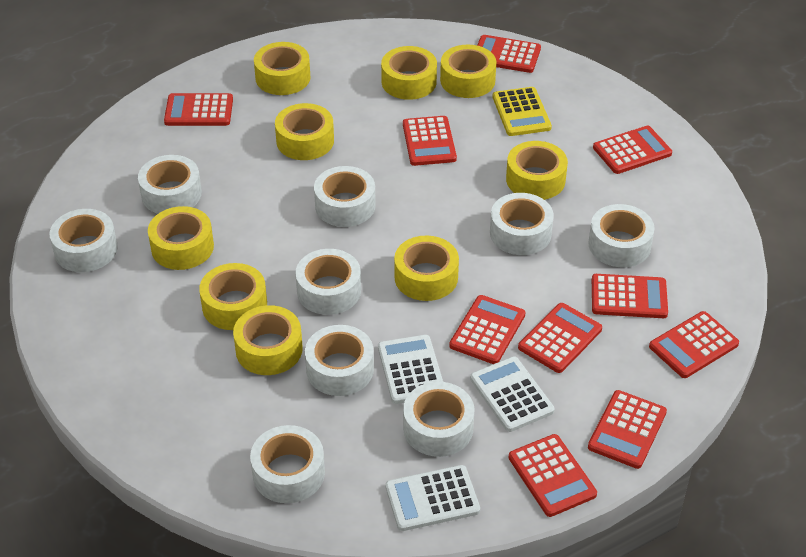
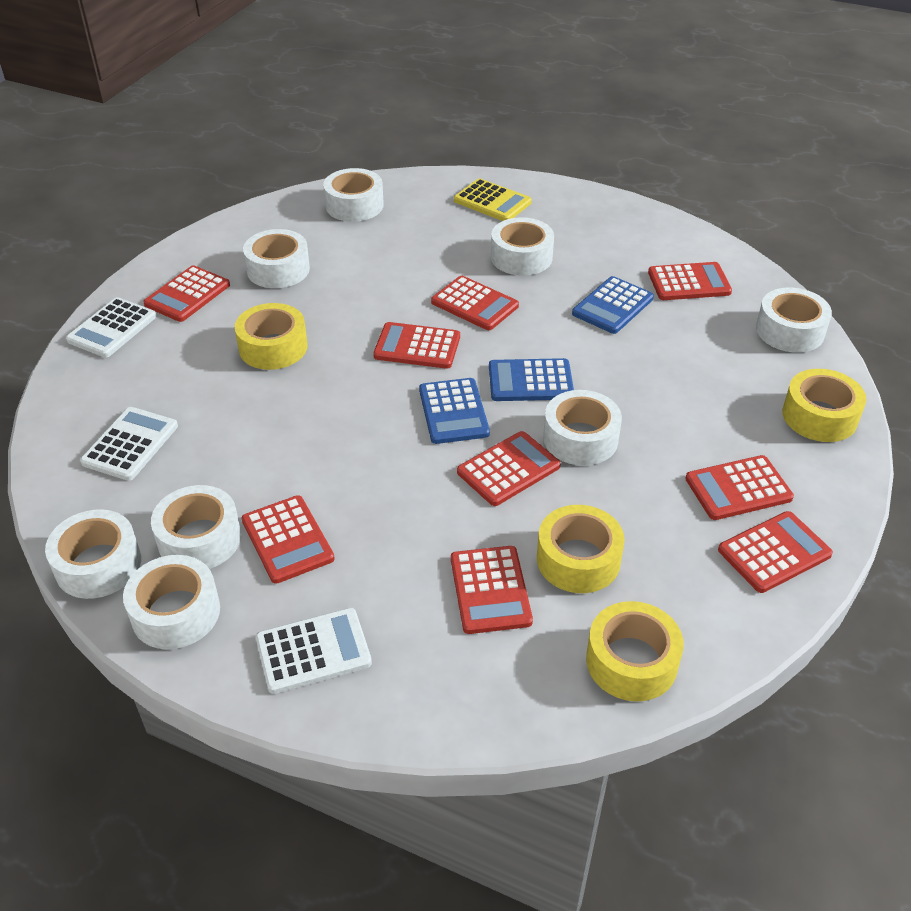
blue calculator: none = 0 -> [419,378,490,444] [489,358,574,401] [572,276,654,334] = 3
red calculator: [164,93,233,126] [403,116,457,166] [449,295,525,364] [477,35,541,73] [509,434,597,517] [518,303,602,373] [588,390,667,469] [592,274,668,318] [593,126,672,174] [649,311,739,378] = 10 -> [143,265,230,322] [242,495,335,584] [373,322,460,369] [431,276,519,330] [451,546,533,634] [457,431,560,506] [648,262,732,300] [685,455,794,520] [718,511,833,593] = 9
white tape: [50,209,118,272] [138,155,202,214] [250,425,325,503] [295,249,361,315] [305,325,374,396] [314,166,376,227] [403,382,474,457] [490,193,554,255] [588,204,655,267] = 9 -> [45,510,141,599] [123,555,220,649] [151,485,241,569] [243,229,310,288] [323,168,384,222] [491,217,554,276] [543,390,622,466] [756,287,832,353] = 8
yellow tape: [148,206,214,270] [199,263,267,330] [233,305,303,375] [254,42,310,95] [275,103,334,160] [381,46,437,100] [394,236,459,301] [440,45,496,98] [506,141,568,200] = 9 -> [235,303,308,370] [537,505,625,593] [586,601,684,701] [782,369,866,442] = 4

